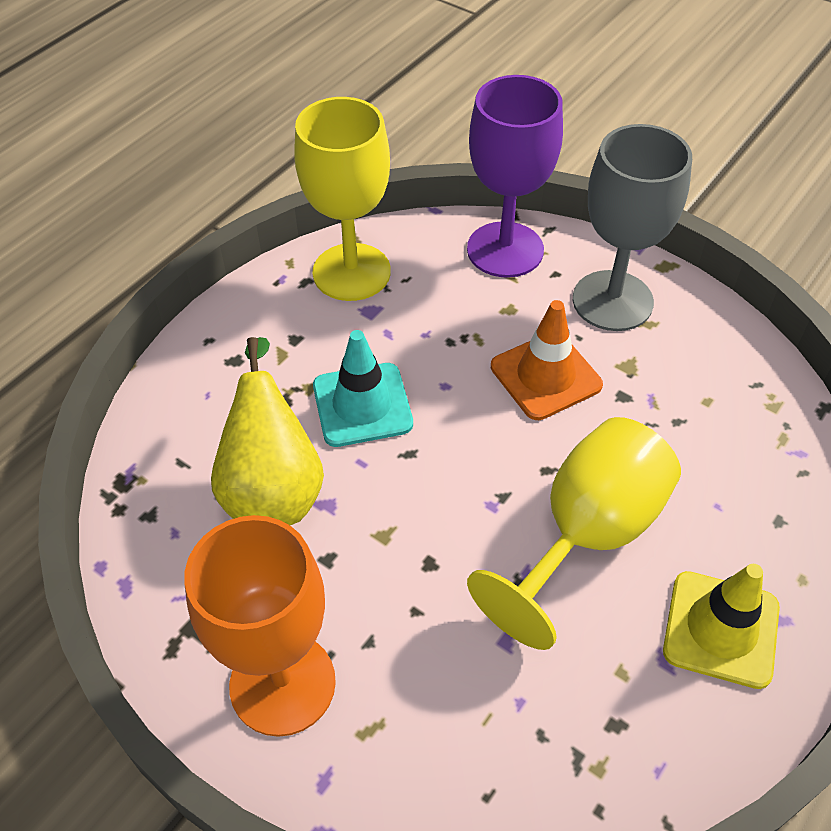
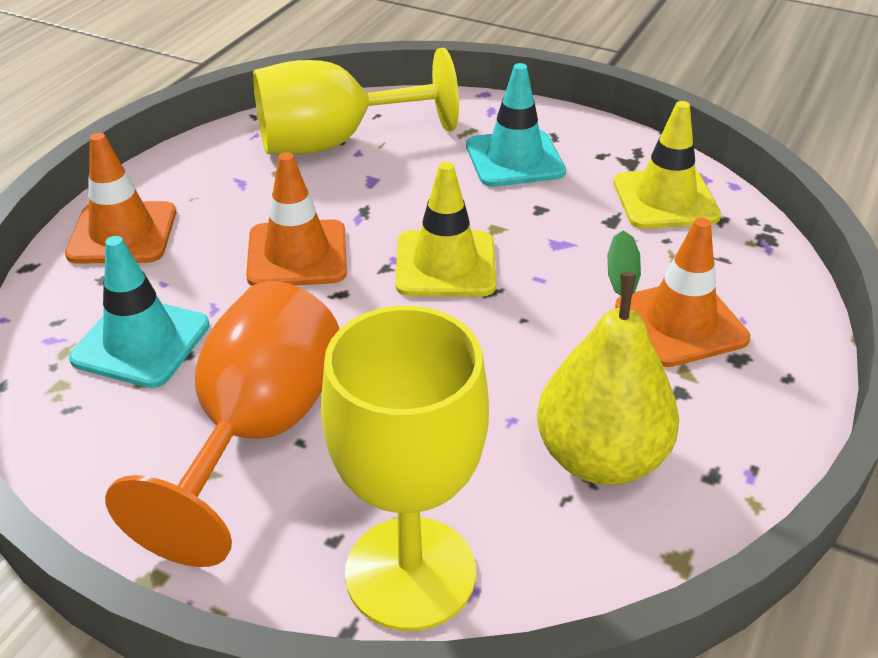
grey goblet: [573,124,692,331] = 1 -> none = 0
orange traffic cone: [491,300,603,420] = 1 -> [65,133,176,264] [246,152,347,286] [615,218,750,367] = 3
purple goblet: [467,75,563,278] = 1 -> none = 0
turquoise traffic cone: [313,330,413,447] = 1 -> [69,236,210,388] [466,63,566,187] = 2
yellow traffic cone: [663,564,780,689] = 1 -> [395,162,496,296] [613,101,721,229] = 2

